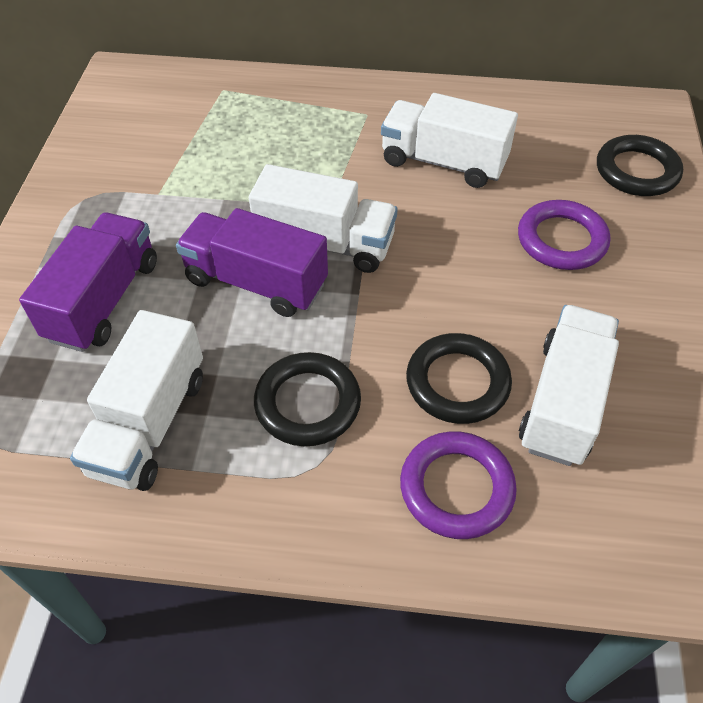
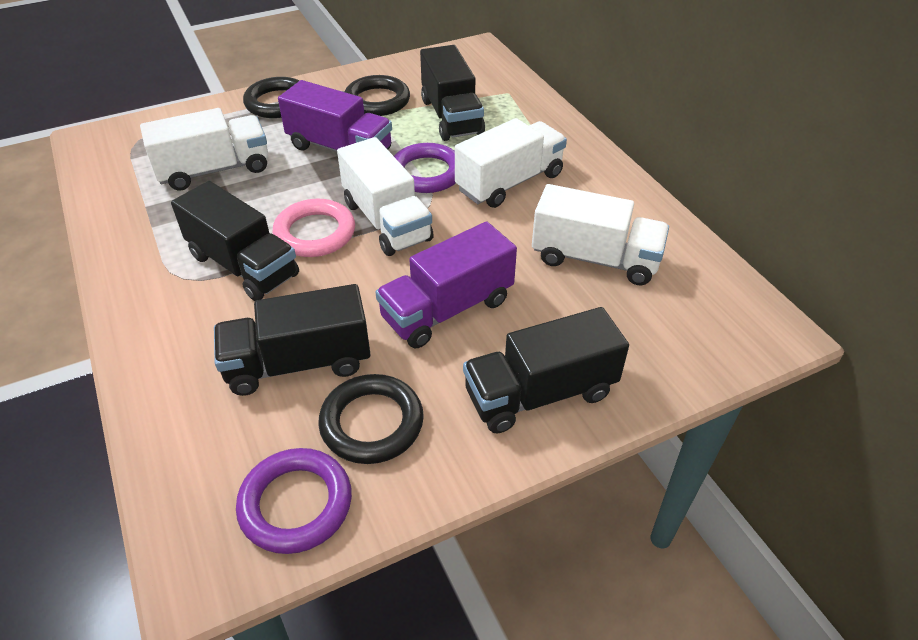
black truck: none = 0 -> [171,181,299,301] [214,284,371,396] [420,45,485,141] [463,307,629,433] = 4
pink ring: none = 0 -> [273,199,355,257] = 1

